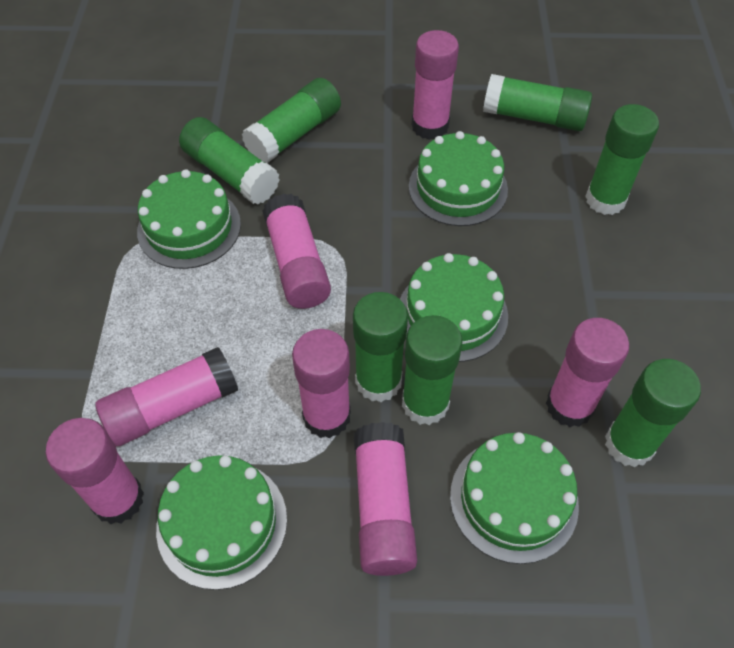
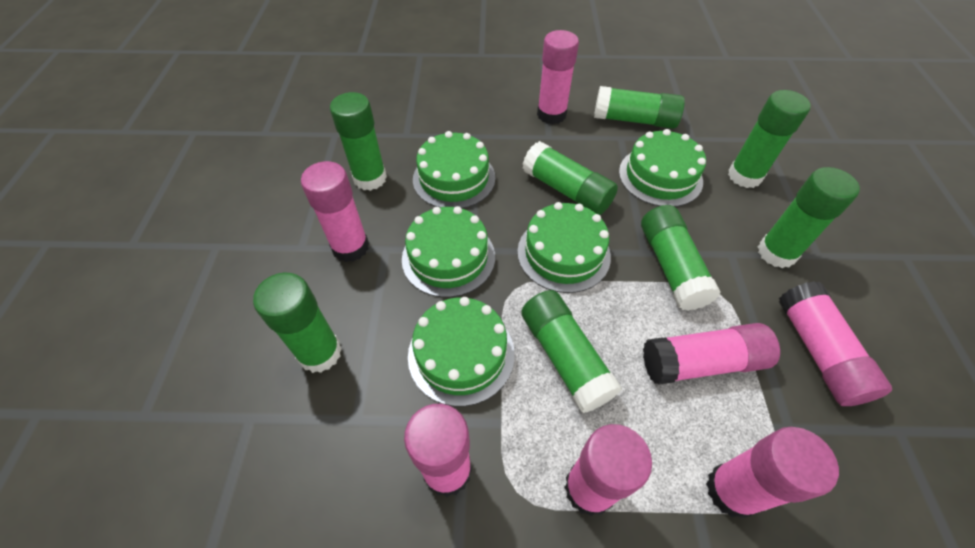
green glue stick: [179,117,279,205] [242,78,341,163] [353,292,408,402] [402,315,463,425] [483,74,592,131] [585,104,659,215] [605,359,701,468] = 7 -> [253,273,342,373] [330,92,387,191] [521,290,622,413] [522,141,618,215] [594,86,685,129] [641,205,721,311] [728,90,811,188] [758,167,860,268] = 8

